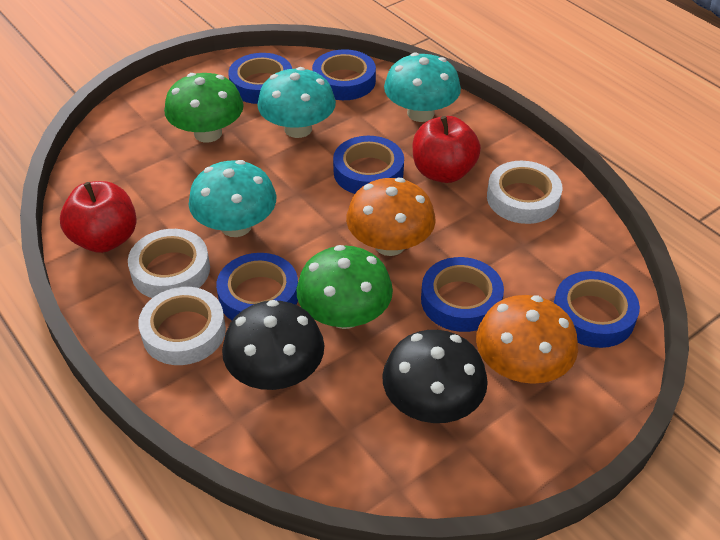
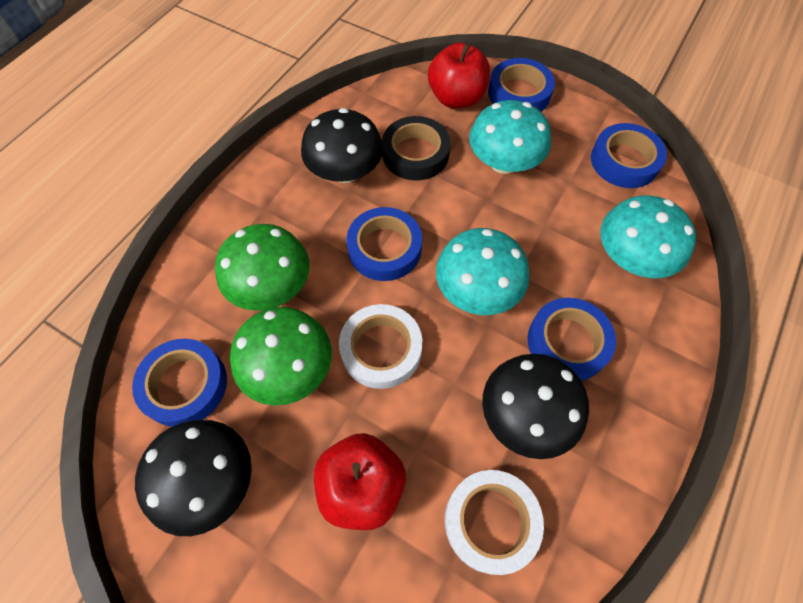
black mushroom: [222,300,324,390] [382,330,488,423] = 2 -> [135,420,252,536] [301,108,383,183] [482,354,589,459] = 3
black tape: none = 0 -> [382,116,450,180] = 1
blue tape: [216,253,298,320] [228,53,292,104] [312,49,376,100] [333,136,404,194] [421,257,504,332] [554,271,640,348] = 6 -> [132,339,227,427] [347,207,422,281] [488,58,555,112] [528,298,616,381] [591,123,667,188] = 5
orange mushroom: [346,178,436,256] [476,295,578,384] = 2 -> none = 0
white tape: [128,229,210,298] [138,287,226,365] [487,161,563,224] = 3 -> [339,304,423,389] [445,470,544,575] = 2

